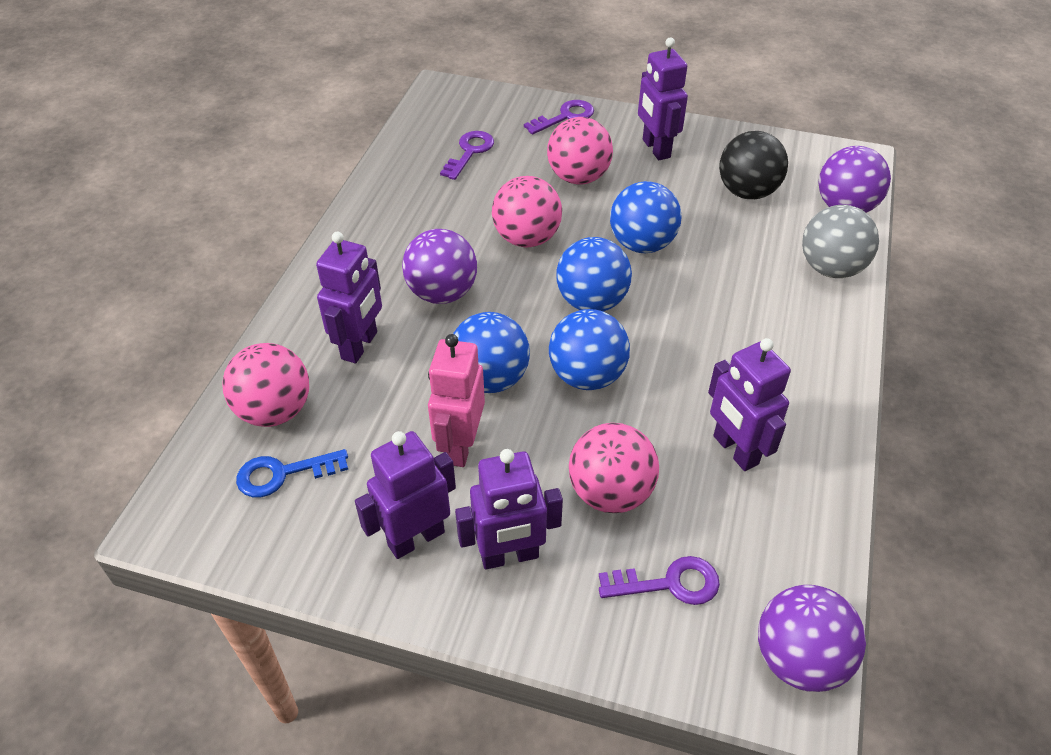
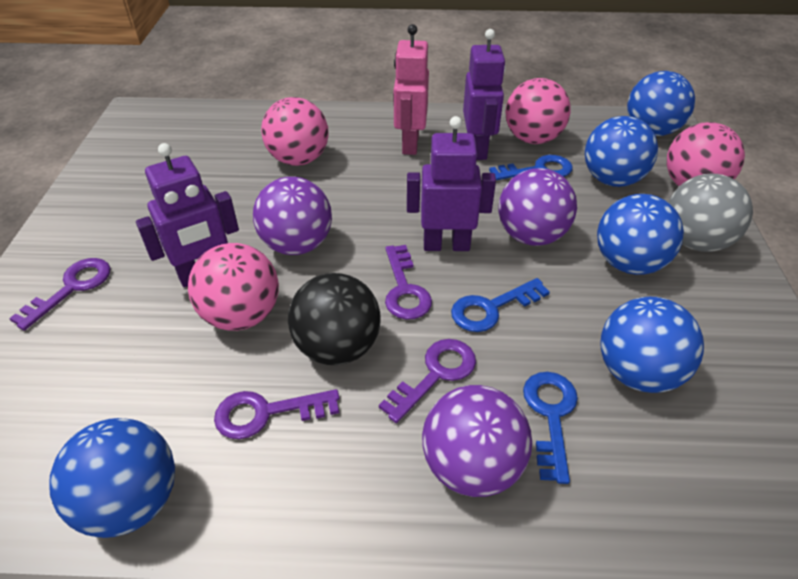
blue ball: [453,312,530,393] [549,309,630,390] [556,237,632,312] [610,181,681,253] = 4 -> [50,418,175,538] [585,116,658,187] [597,194,684,275] [600,297,704,393] [627,71,695,136] = 5
blue key: [236,449,348,498] = 1 -> [451,278,550,332] [489,155,573,180] [523,372,578,484] = 3
purple key: [440,131,494,180] [524,100,594,135] [599,556,720,605] = 3 -> [9,258,111,331] [214,389,339,439] [379,339,476,423] [385,245,432,320] = 4
purple robot: [316,232,382,363] [355,431,456,559] [455,449,563,570] [638,38,688,160] [708,338,791,471] = 5 -> [136,143,239,287] [407,116,496,251] [463,29,506,160] = 3

